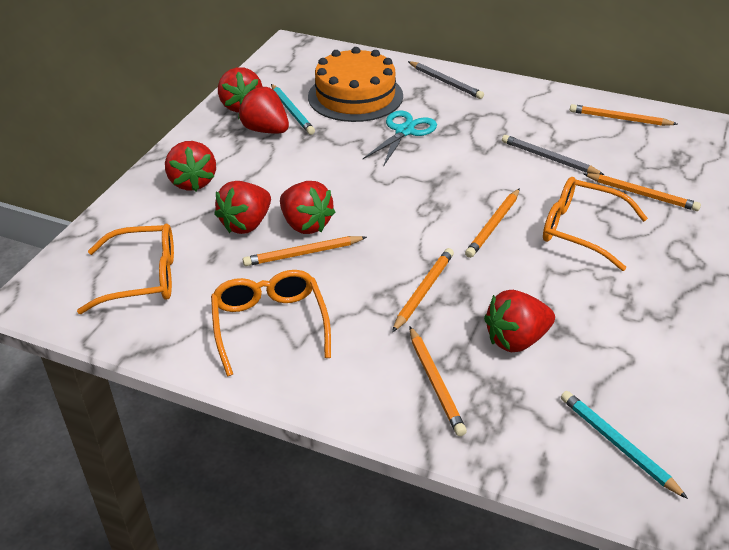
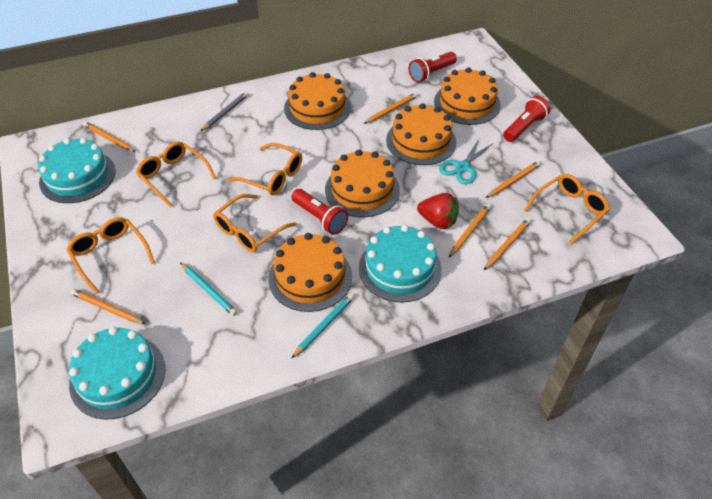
grey pencil: [408,61,484,99] [502,135,604,175] = 2 -> [201,91,249,131] = 1
orange cake: [308,47,403,122] = 1 -> [268,233,352,312] [284,72,351,130] [325,150,400,217] [386,103,456,165] [434,67,501,125] = 5
orange glasses: [77,224,174,314] [211,270,331,376] [543,177,648,271] = 3 -> [66,217,155,294] [136,142,216,207] [213,194,297,252] [229,143,302,195] [524,174,610,244] = 5
red flashlight: none = 0 -> [291,189,348,235] [409,52,457,82] [503,96,551,142] = 3
red strawberry: [165,141,216,191] [214,181,271,234] [218,67,263,112] [238,86,289,134] [280,181,335,234] [484,290,555,352] = 6 -> [417,193,459,229] = 1
turquoise cake: none = 0 -> [38,138,116,203] [69,327,165,420] [359,225,442,302] = 3

